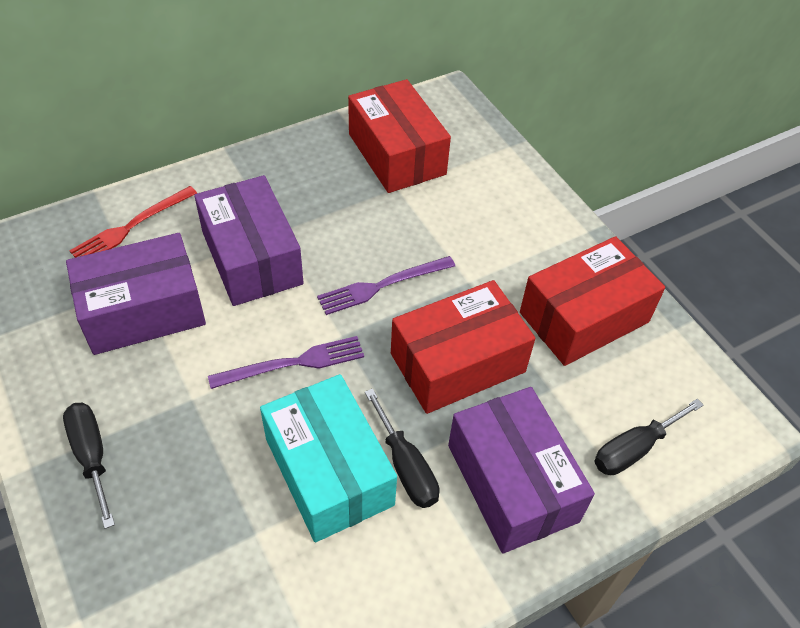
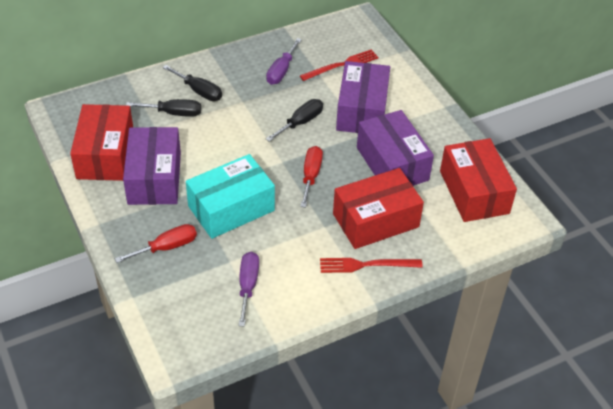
purple fork: [208,336,364,389] [317,256,455,315] = 2 -> none = 0
purple screwdriver: none = 0 -> [238,252,259,327] [266,38,302,85] = 2
red fork: [69,186,197,258] = 1 -> [300,49,379,81] [320,258,423,273] = 2
red screwdriver: none = 0 -> [115,224,197,263] [300,146,323,208] = 2

